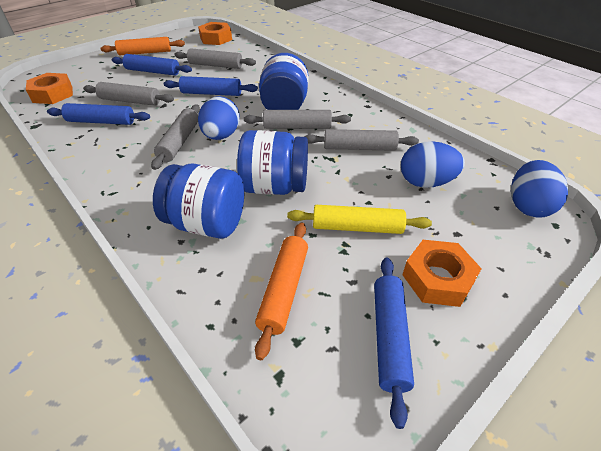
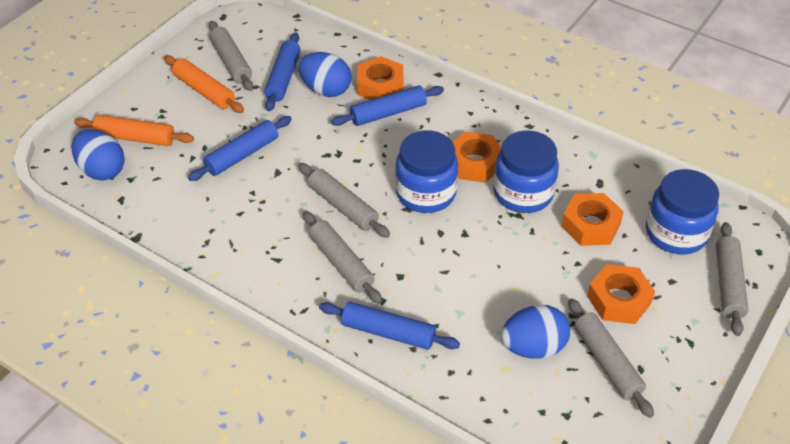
orange nut: [26,73,73,104] [198,22,232,45] [402,240,482,307] = 3 -> [357,56,404,100] [453,132,501,183] [561,193,624,246] [587,264,655,324] = 4
yellow rolling pin: [287,205,432,234] = 1 -> none = 0

